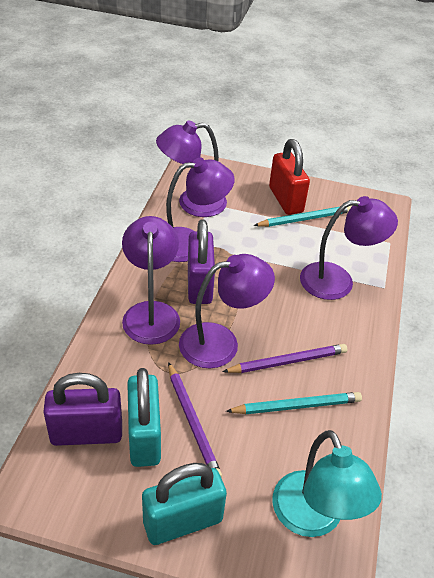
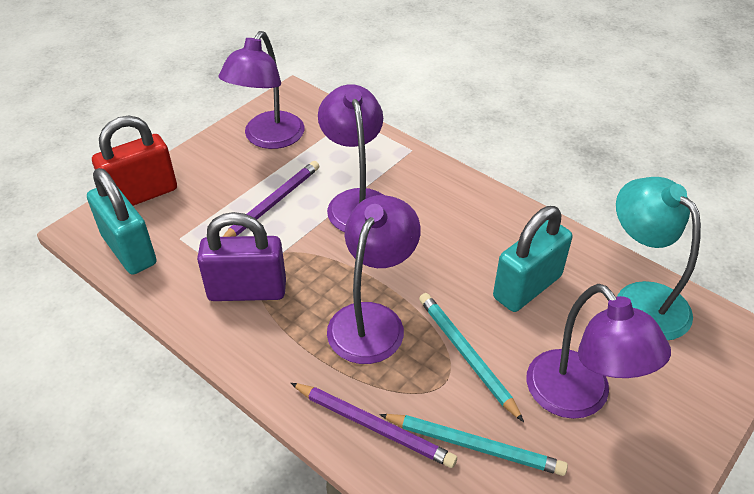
purple lamp: [122,216,180,345] [156,121,227,217] [166,158,235,262] [179,254,275,368] [300,196,398,300] = 5 -> [219,31,305,149] [318,84,384,232] [327,195,421,364] [526,284,671,419] = 4
purple padlock: [43,373,122,446] [188,219,215,304] = 2 -> [197,212,286,301] = 1

